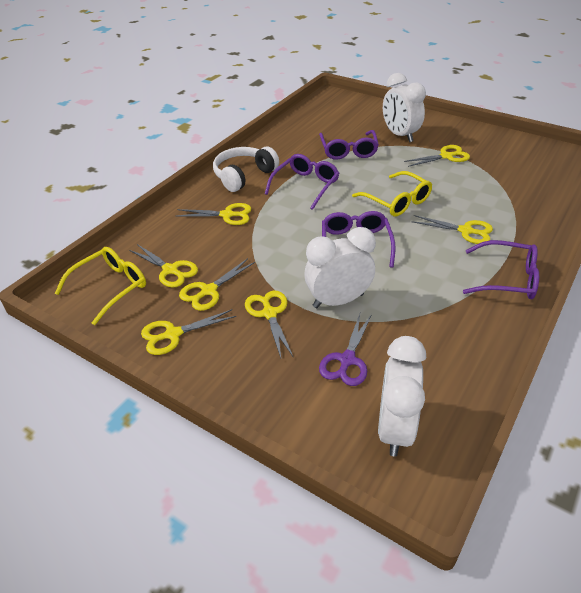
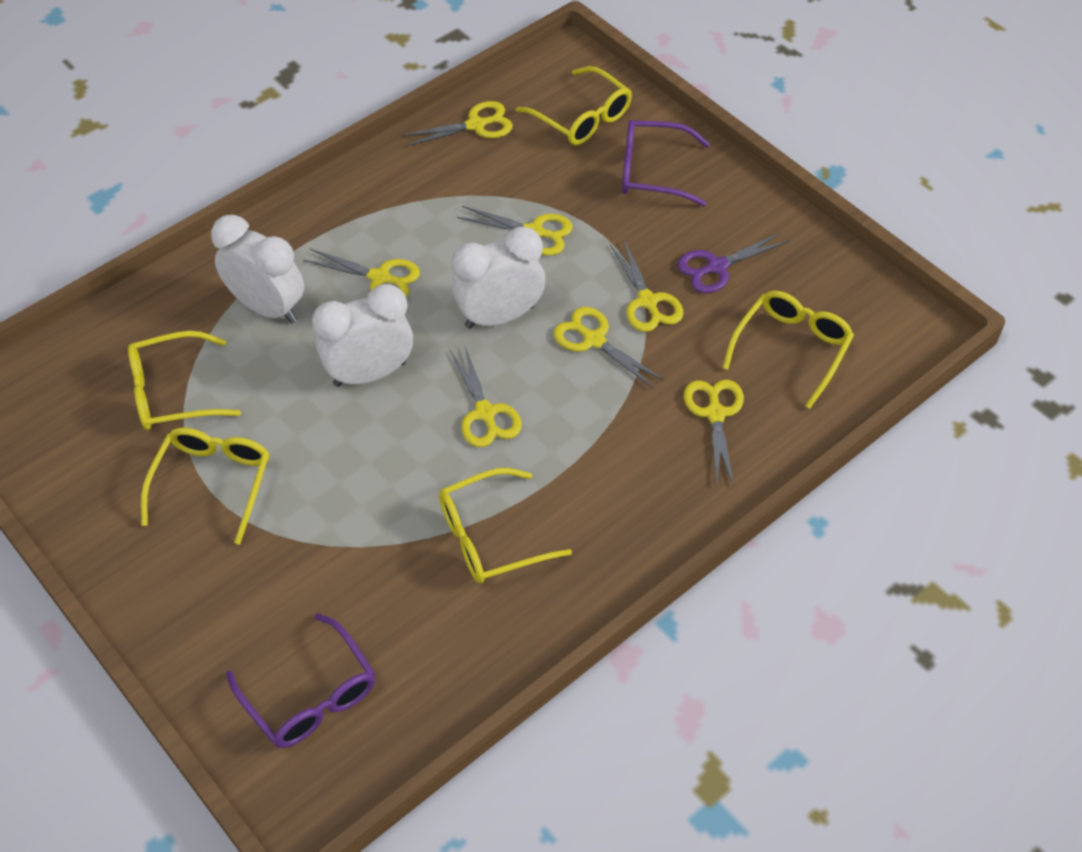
purple glasses: [265,154,339,210] [319,130,379,160] [322,211,396,268] [463,240,539,299] = 4 -> [226,613,376,748] [622,120,710,206] = 2
white headphones: [213,147,279,192] = 1 -> none = 0
yellow glasses: [55,247,146,325] [352,171,432,217] = 2 -> [128,331,241,430] [141,427,270,544] [439,468,572,583] [516,66,632,145] [722,291,854,409] = 5

